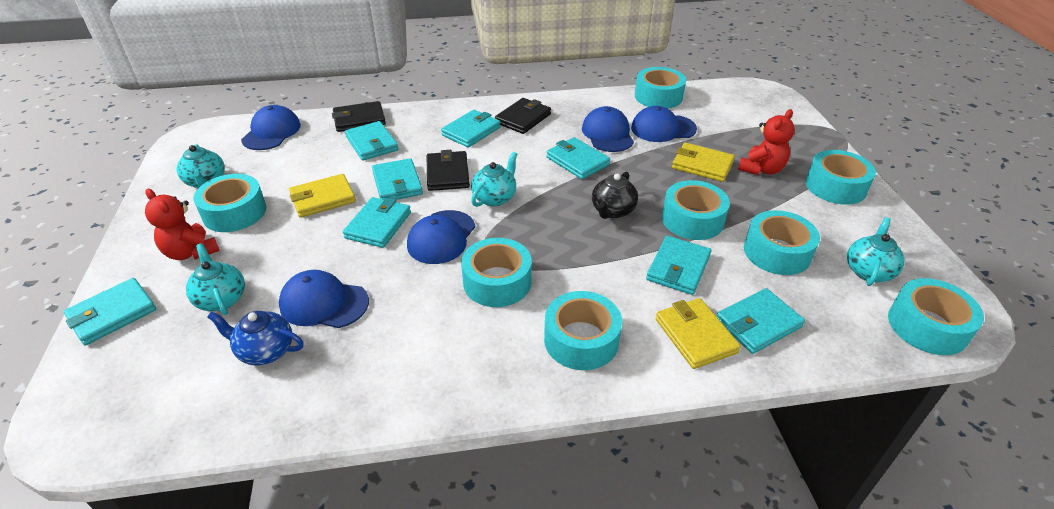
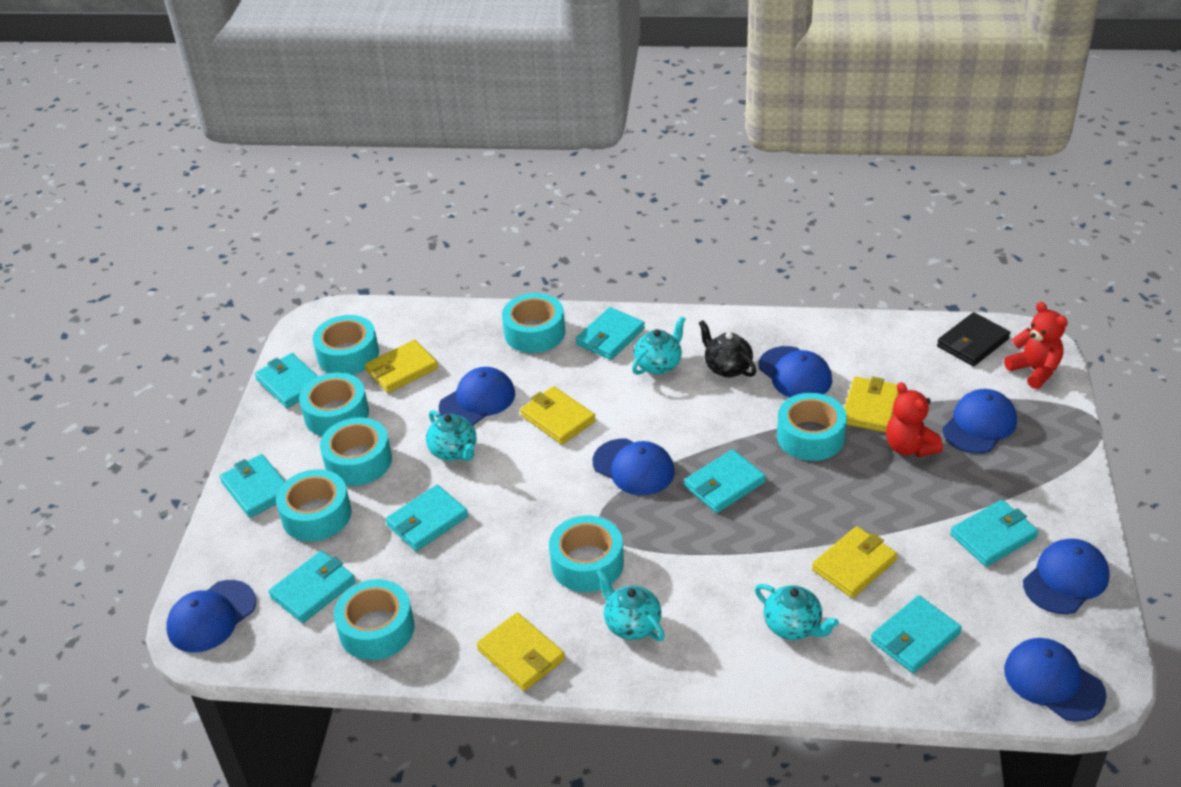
black wallet: [332,101,386,132] [427,150,470,191] [495,98,551,134] = 3 -> [937,312,1010,366] = 1
blue cap: [241,105,301,150] [279,270,369,328] [407,210,475,264] [582,106,634,152] [631,106,697,142] = 5 -> [166,580,256,652] [439,367,515,425] [593,439,675,495] [758,346,832,398] [942,389,1017,454] [1004,638,1107,722] [1023,539,1110,614] = 7
blue teapot: [207,311,304,366] = 1 -> none = 0
yellow wallet: [289,174,356,218] [656,298,741,369] [672,143,735,182] = 3 -> [365,340,438,393] [477,613,565,691] [520,386,596,444] [812,526,898,598] [844,377,899,433] = 5

